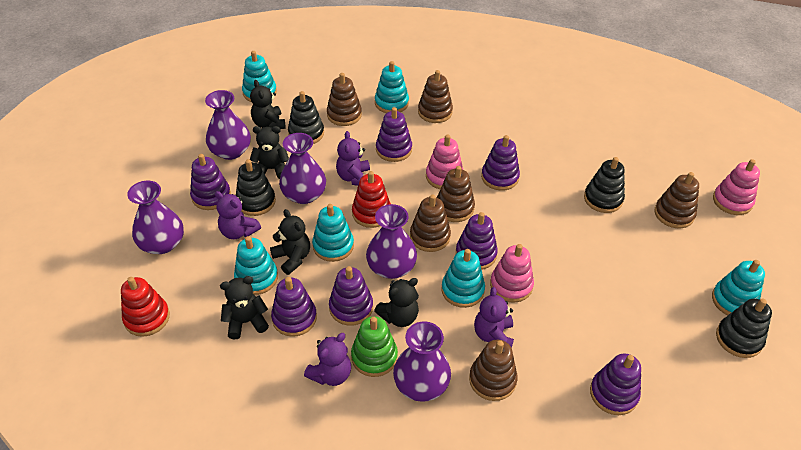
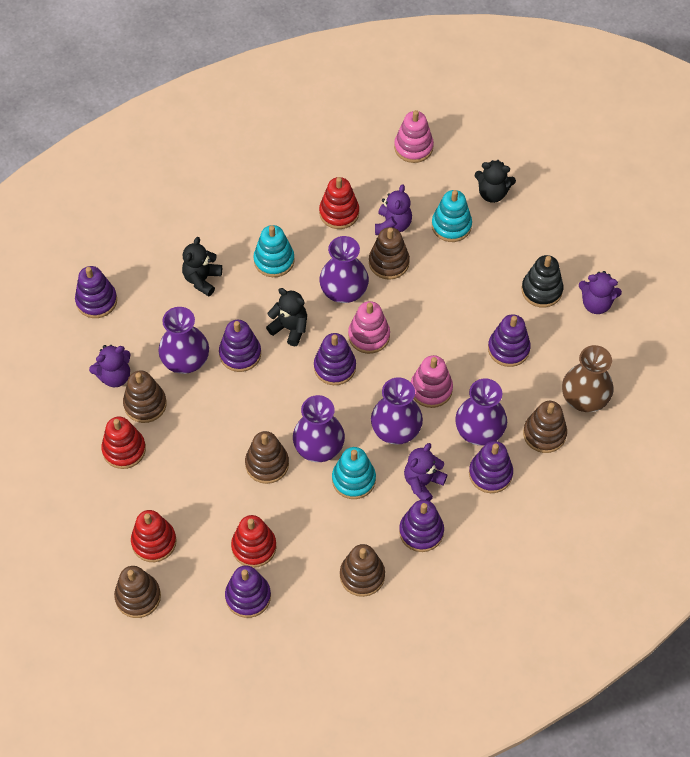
black stacking toy: [236,159,276,216] [288,91,324,144] [584,157,625,213] [716,298,772,358] = 4 -> [522,255,563,308] = 1
black teddy bear: [220,276,269,339] [250,80,285,129] [250,126,289,179] [270,209,310,275] [374,278,419,327] = 5 -> [182,237,222,296] [266,288,307,346] [475,160,516,203] = 3
brown vase: none = 0 -> [562,345,614,412] = 1
green stacking toy: [351,316,398,377] = 1 -> none = 0
red stacking toy: [121,277,170,337] [352,171,391,228] = 2 -> [101,416,146,469] [131,510,176,562] [231,515,277,568] [319,177,359,229] = 4
turquoise stacking toy: [234,236,278,295] [242,51,277,102] [312,204,354,262] [375,61,409,113] [441,249,485,308] [712,260,765,315] = 6 -> [254,225,295,277] [332,447,376,499] [432,190,472,242] = 3

